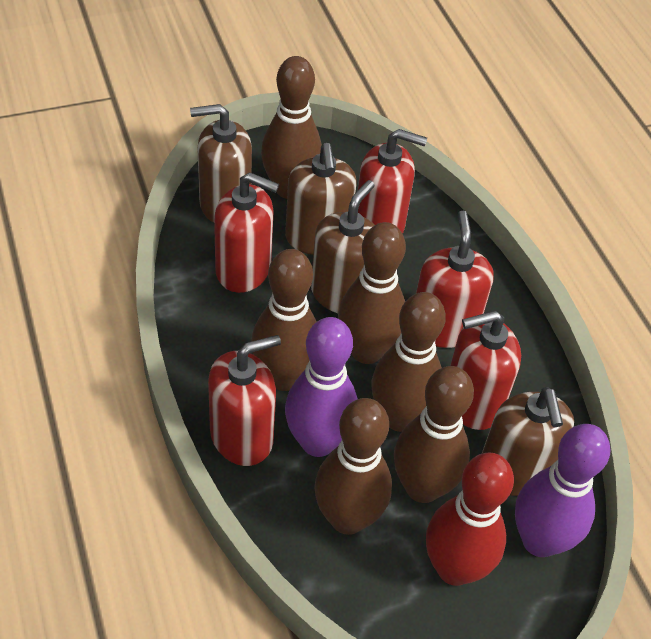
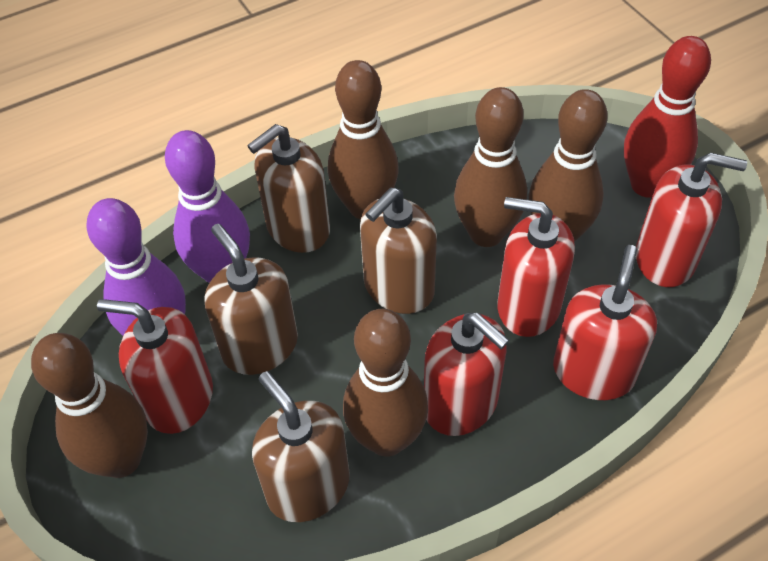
brown bowling pin: [251,249,317,391] [261,56,322,199] [314,398,392,535] [338,222,406,364] [372,292,446,432] [394,366,474,503] = 6 -> [31,333,148,478] [328,60,399,219] [343,309,428,457] [454,87,527,247] [529,89,608,242] = 5

